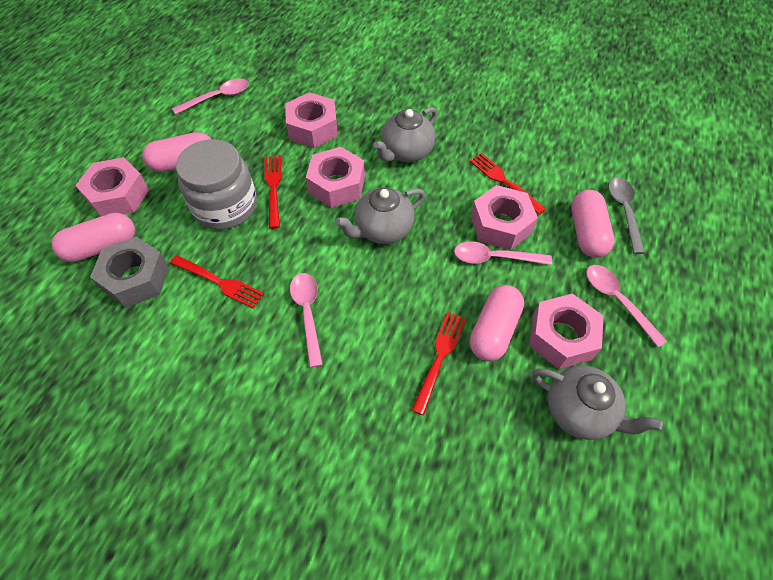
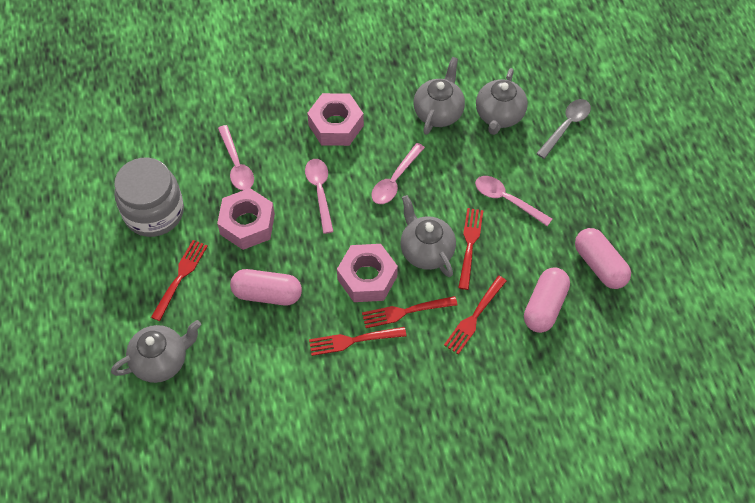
grey nut: [90,236,169,308] = 1 -> none = 0
grey teapot: [335,187,425,244] [373,107,437,162] [532,366,663,440] = 3 -> [111,320,201,383] [401,195,456,277] [413,57,465,135] [476,68,528,135] = 4
pink capsule: [52,213,135,262] [142,132,211,172] [470,285,524,361] [571,190,615,258] = 4 -> [230,269,302,305] [524,267,570,333] [575,228,631,289] = 3
pink nut: [75,157,149,216] [285,92,338,148] [306,147,365,208] [471,185,538,250] [529,294,604,369] = 5 -> [217,188,275,250] [307,93,364,146] [337,244,398,302] = 3
red fork: [170,255,264,309] [264,156,282,229] [411,312,466,415] [470,153,546,214] = 4 -> [151,240,208,321] [309,327,406,356] [362,296,458,328] [444,276,507,354] [458,208,483,290] = 5

